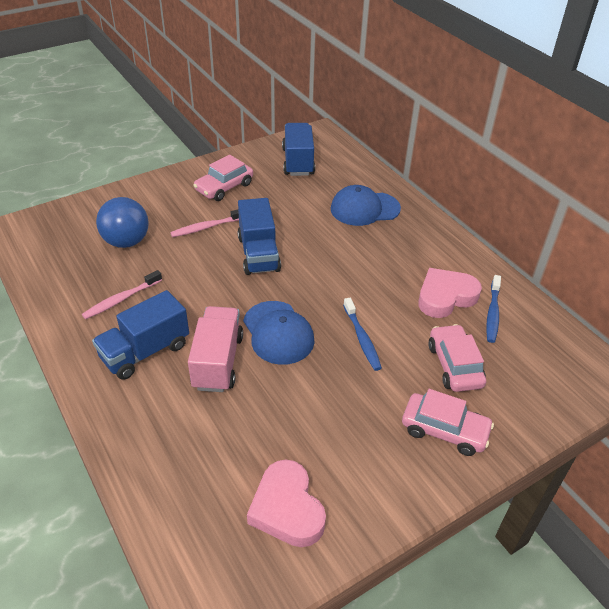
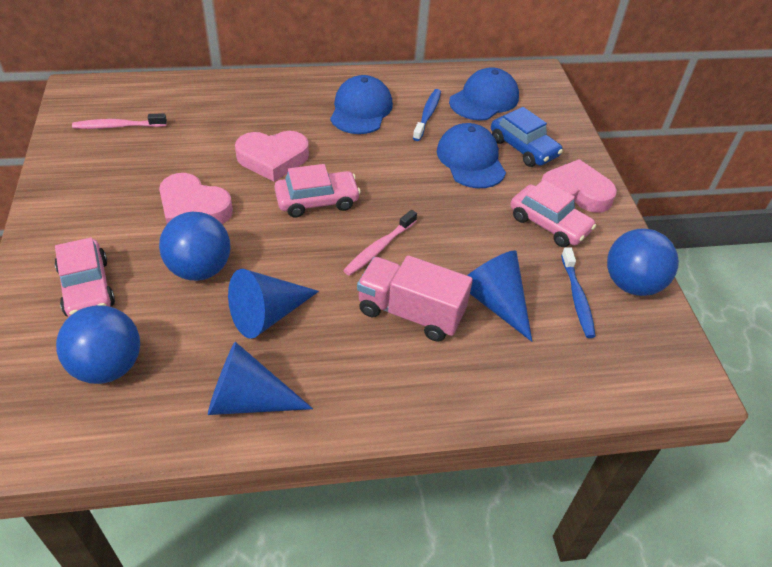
blue ball: [96,197,149,248] = 1 -> [56,305,140,384] [159,212,231,281] [607,228,679,296] = 3
blue cap: [243,301,315,365] [331,185,401,226] = 2 -> [330,75,393,134] [437,123,506,188] [449,67,519,121] = 3
blue car: none = 0 -> [491,107,563,167] = 1
blue cone: none = 0 -> [208,342,313,415] [228,269,319,339] [467,250,532,342] = 3
blue truck: [92,290,189,380] [237,198,281,275] [282,123,315,176] = 3 -> none = 0
pink heart: [247,460,326,547] [418,268,482,318] = 2 -> [159,173,233,224] [235,131,309,182] [541,159,617,213] = 3

